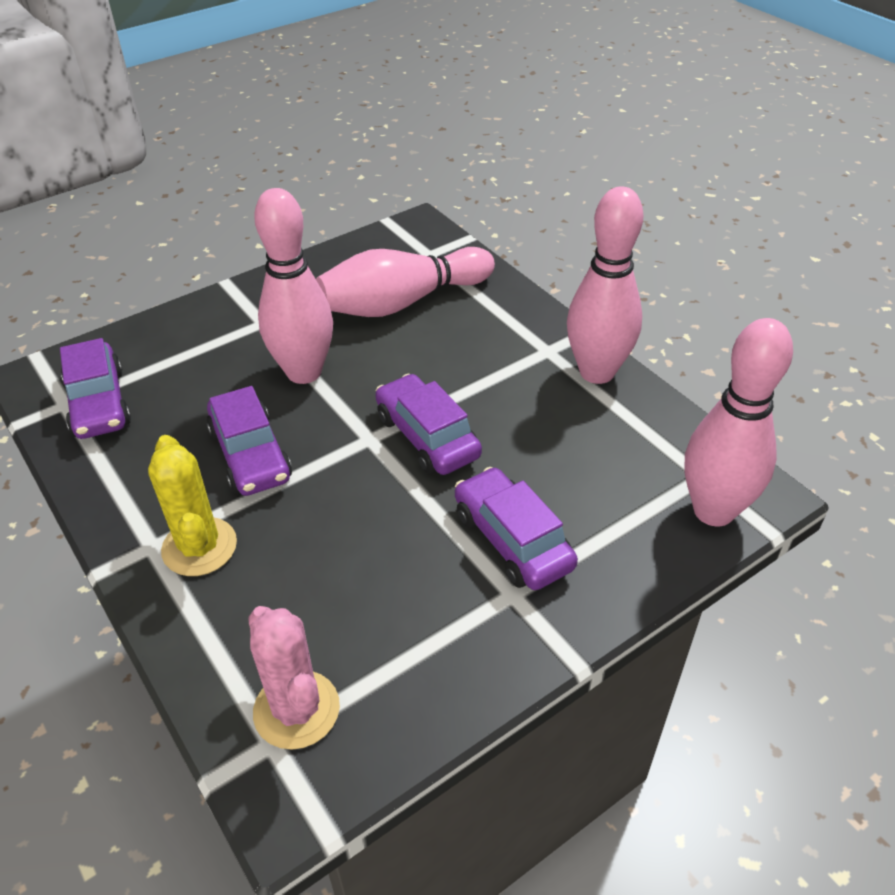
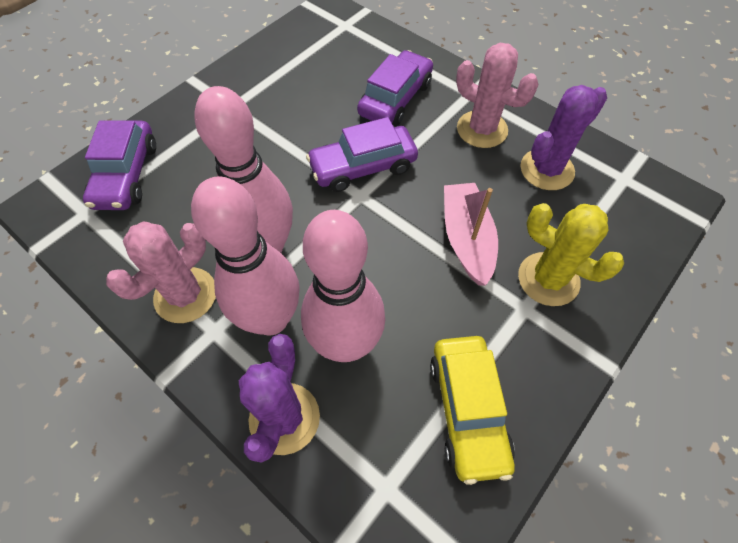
pink boat: none = 0 -> [444,183,498,286] = 1
pink bowling pin: [254,188,333,384] [316,247,495,317] [567,186,643,384] [684,318,793,527] = 4 -> [191,176,300,335] [194,86,293,253] [301,210,385,362] = 3
pink cactus: [248,606,340,750] = 1 -> [106,222,216,323] [456,43,539,148] = 2
purple cactus: none = 0 -> [239,334,320,463] [520,85,607,190] = 2
purple car: [60,338,131,439] [207,386,292,496] [375,374,482,475] [455,467,578,590] = 4 -> [83,120,156,210] [306,117,418,192] [357,50,433,126] = 3
yellow car: none = 0 -> [430,336,515,485] = 1

